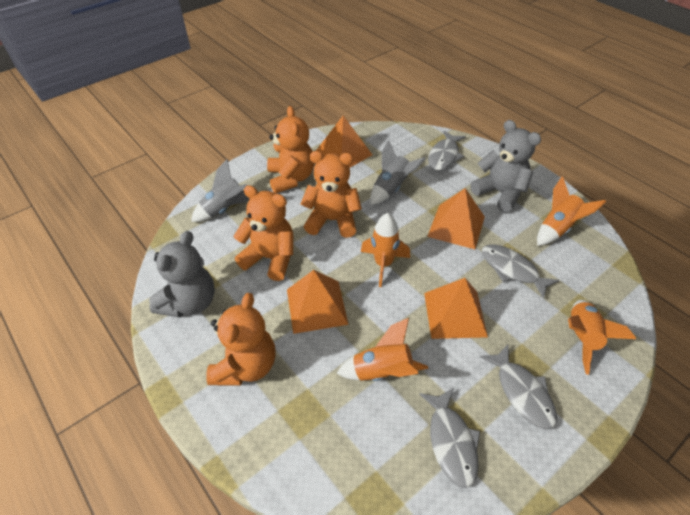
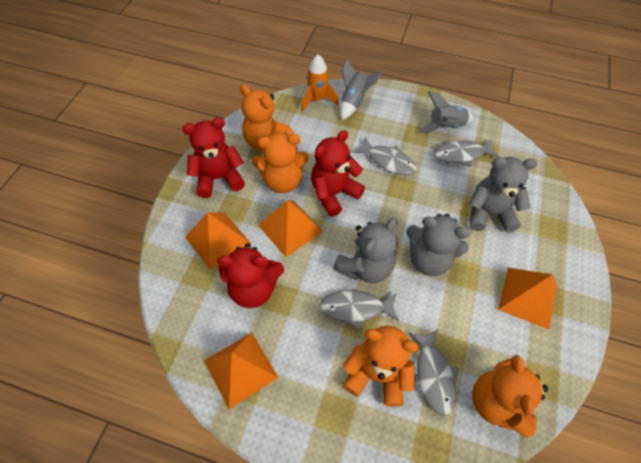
grey teddy bear: [149,231,215,317] [470,120,541,212] = 2 -> [333,218,398,283] [406,214,470,276] [469,157,537,233] = 3
orange rocket: [337,318,428,381] [361,213,410,287] [537,176,606,246] [568,300,636,375] = 4 -> [301,54,339,112] = 1
red teddy bear: none = 0 -> [182,118,245,198] [217,243,284,308] [311,130,365,217] = 3

